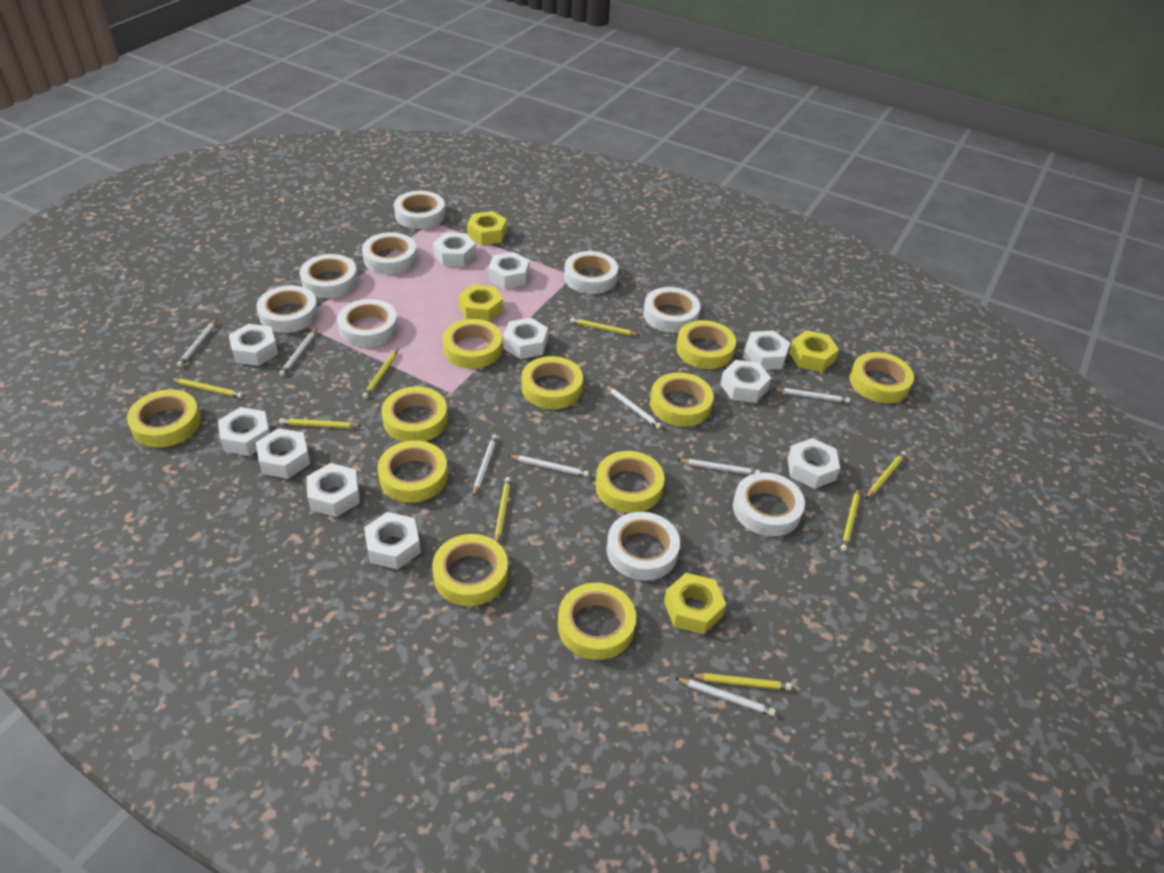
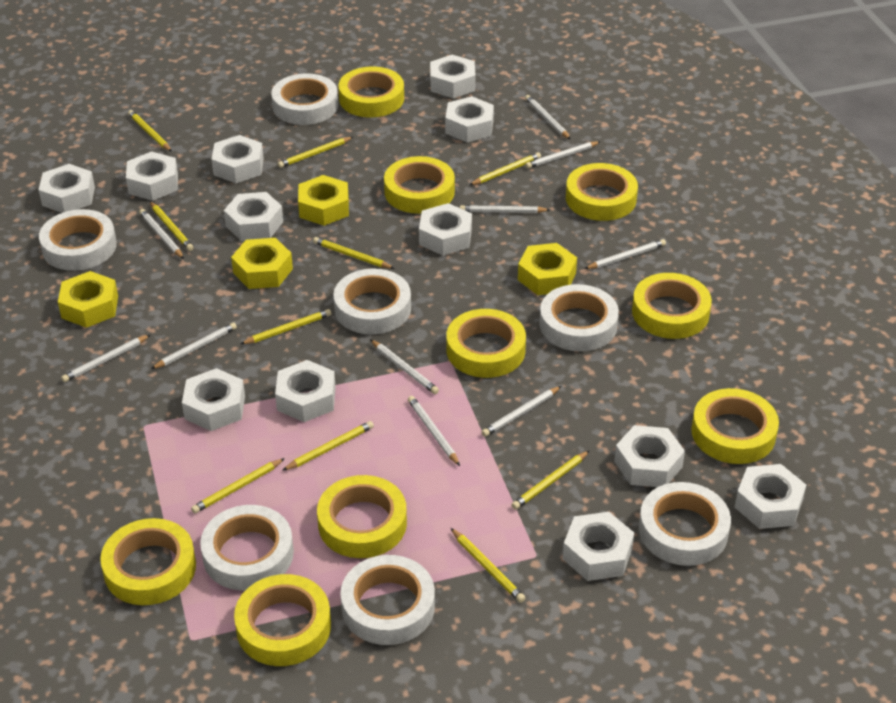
white nut: [218,407,270,456] [229,324,278,366] [256,428,310,479] [307,463,360,517] [364,512,421,569] [433,233,476,266] [488,252,529,289] [503,318,548,359] [720,360,771,403] [743,331,790,370] [787,438,840,489] = 11 -> [39,164,95,213] [126,152,178,201] [182,368,245,431] [211,135,264,183] [224,192,283,241] [275,360,336,422] [419,203,472,256] [430,55,476,98] [445,96,494,142] [563,512,634,581] [614,425,685,487] [735,464,806,529] = 12
white pencil: [177,319,217,367] [279,328,317,376] [473,435,498,497] [508,455,589,477] [605,385,662,429] [675,678,776,716] [678,459,760,475] [774,388,850,403] = 8 -> [61,335,150,382] [139,209,184,259] [151,322,237,369] [371,340,439,394] [408,396,460,466] [460,205,550,213] [481,386,561,437] [525,95,571,140] [525,141,600,169] [584,239,666,269] = 10
white tape: [257,286,318,333] [299,254,358,298] [337,299,398,347] [362,232,417,275] [394,191,445,229] [564,251,618,294] [607,512,680,581] [643,287,701,333] [733,472,805,536] = 9 -> [39,209,117,271] [200,505,294,590] [271,74,338,125] [333,269,411,335] [340,555,435,645] [540,284,619,351] [639,482,731,566] = 7
yellow pencil: [171,378,243,398] [279,418,361,428] [362,349,398,399] [495,477,511,542] [570,318,639,335] [689,673,792,690] [841,488,860,551] [866,451,906,499] = 8 -> [128,110,172,152] [150,201,194,251] [191,458,285,513] [241,309,331,344] [278,137,353,168] [282,421,374,471] [313,237,395,269] [451,528,525,603] [470,152,541,185] [511,450,590,510] = 10
yellow tape: [127,389,201,447] [377,440,448,503] [382,386,448,442] [432,534,508,606] [443,319,502,369] [522,356,583,409] [558,583,636,660] [596,451,665,513] [650,372,714,427] [676,320,736,369] [850,352,914,403] = 11 -> [100,518,196,605] [234,574,331,666] [317,475,407,558] [338,67,404,117] [384,156,455,214] [446,309,526,378] [566,163,638,221] [632,273,712,339] [691,388,779,464] = 9

